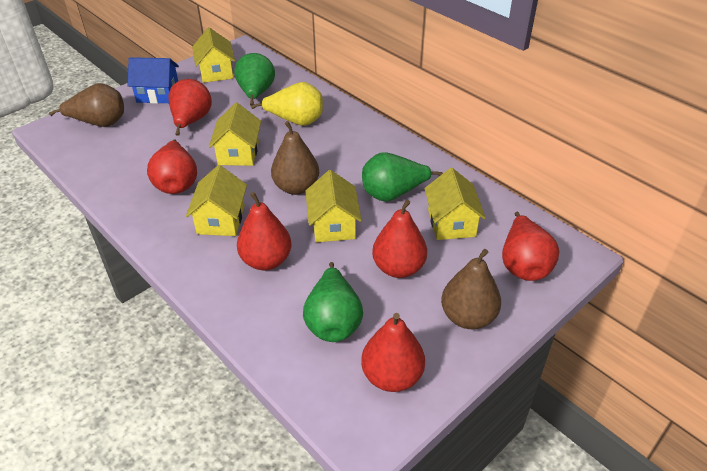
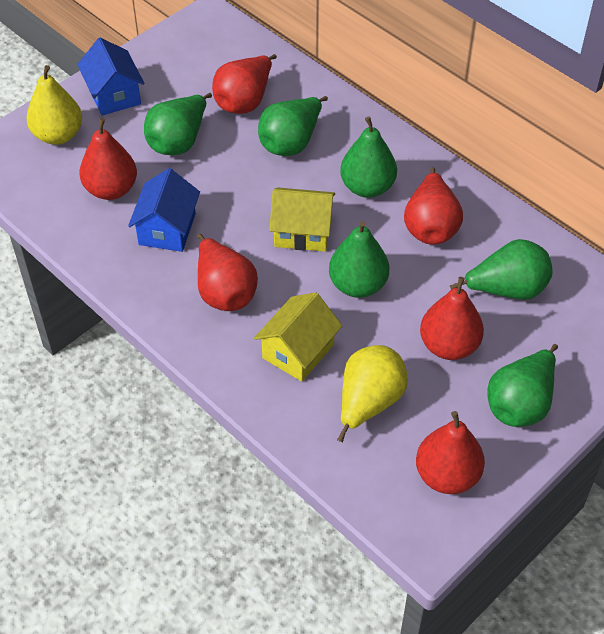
blue house: [128,57,179,104] = 1 -> [77,38,145,116] [128,168,200,252] = 2
brown pear: [49,83,124,127] [271,121,319,195] [441,249,501,329] = 3 -> none = 0
green pear: [234,53,275,105] [303,262,363,342] [362,152,443,202] = 3 -> [144,93,212,155] [258,96,328,156] [329,221,389,298] [340,117,397,198] [450,239,552,300] [487,344,558,427] = 6
yellow house: [186,165,247,236] [192,27,235,83] [209,103,261,166] [306,170,362,242] [424,168,486,240] = 5 -> [254,292,342,382] [269,188,335,252] = 2
yellow pear: [251,82,323,126] = 1 -> [27,65,82,145] [337,345,408,442] = 2

